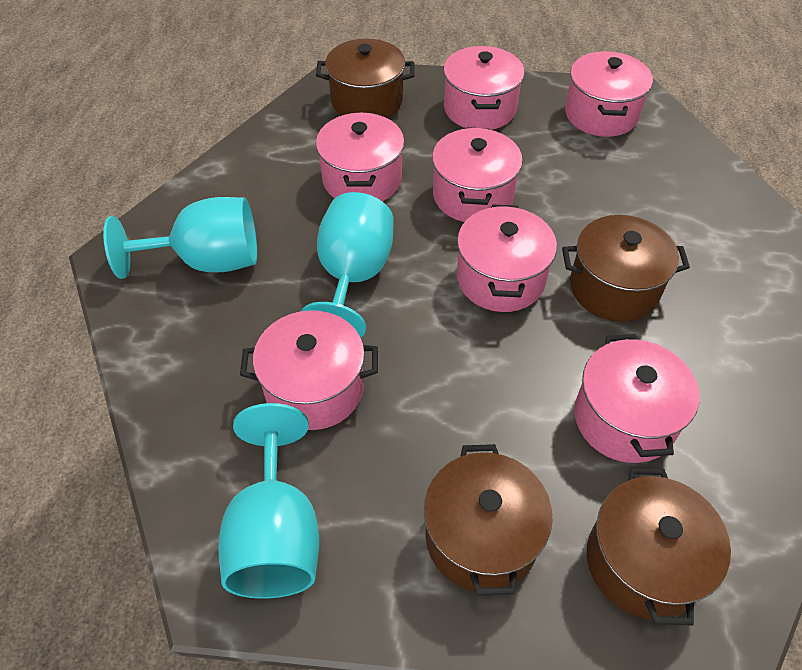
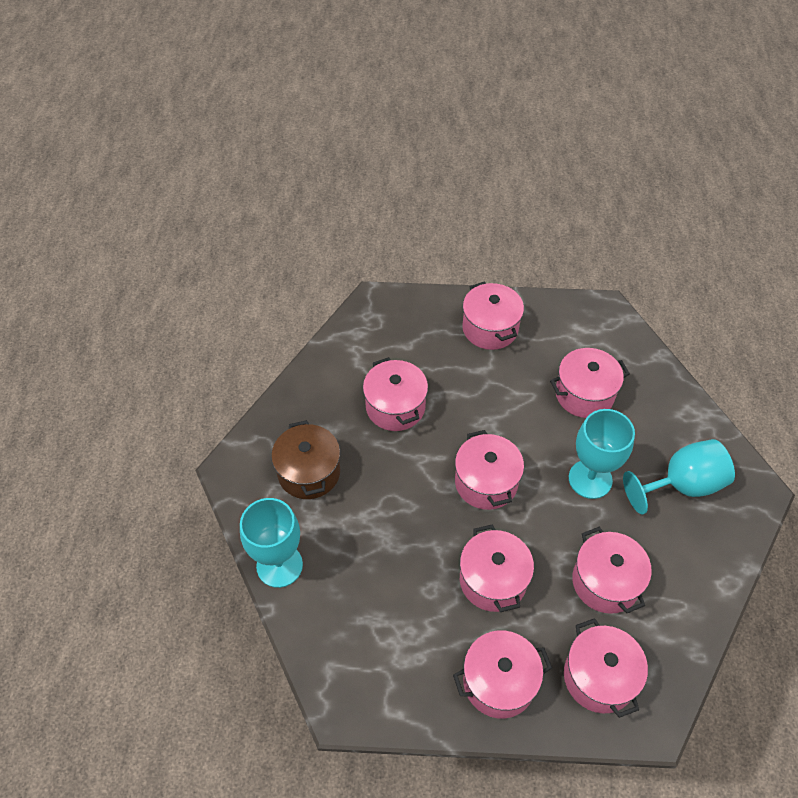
brown pot: [316,39,415,118] [424,444,553,596] [562,215,690,322] [587,467,731,626] = 4 -> [271,420,340,499] = 1
pink pot: [240,310,378,430] [316,113,404,201] [432,127,523,222] [443,46,524,130] [457,204,557,312] [565,51,653,137] [574,334,700,463] = 7 -> [363,357,428,431] [453,630,552,719] [455,430,524,510] [460,524,534,612] [462,281,524,350] [550,348,630,418] [564,618,648,718] [572,527,652,614] = 8

